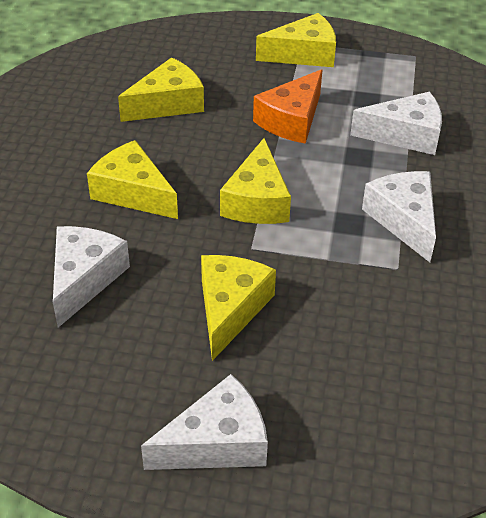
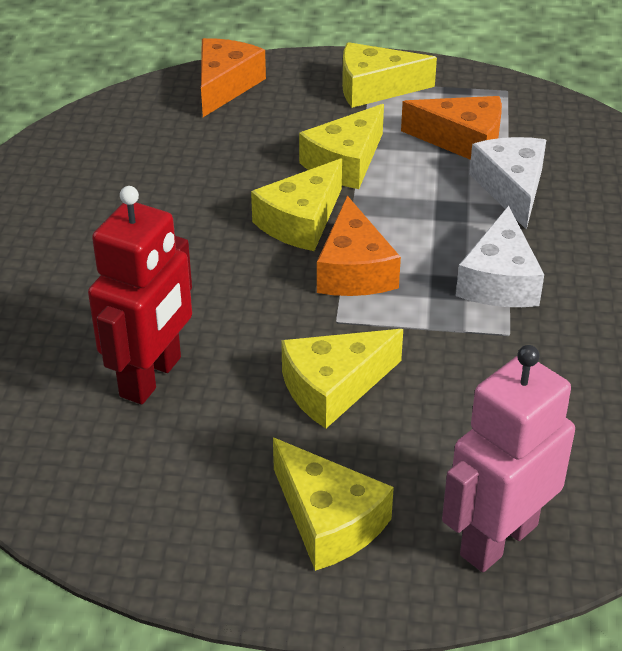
orange cheese: [253,69,322,144] = 1 -> [201,38,266,117] [317,196,401,296] [401,96,502,160] = 3
pink robot: none = 0 -> [442,345,575,572] = 1
red robot: none = 0 -> [88,186,192,404] = 1
white cheese: [53,226,130,328] [141,374,268,470] [350,92,442,155] [362,171,436,262] = 4 -> [456,206,544,307] [469,137,546,230] = 2

